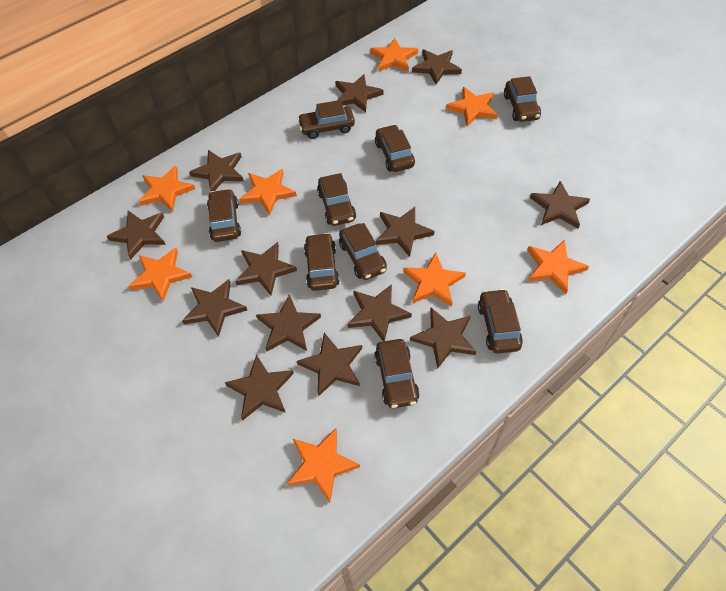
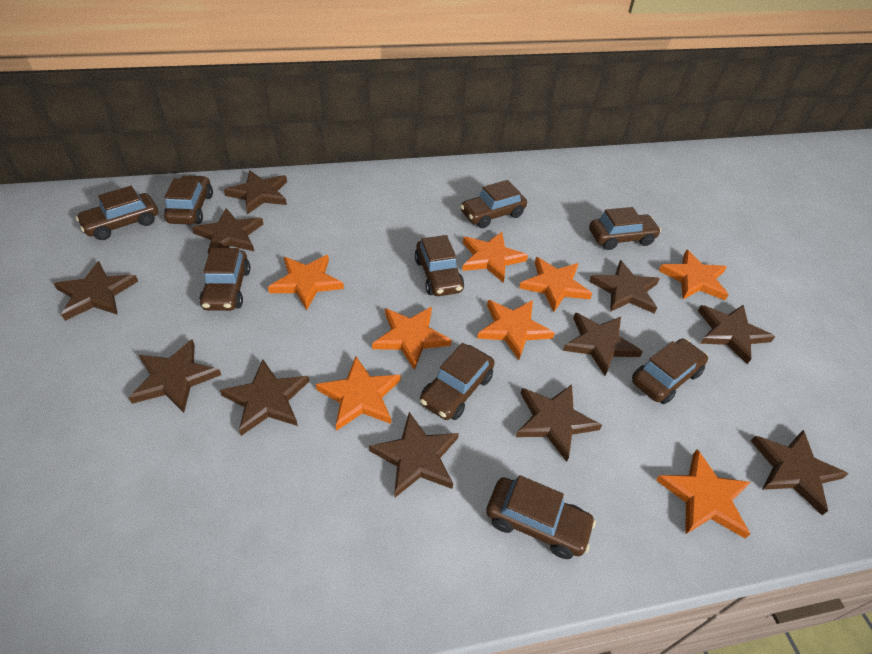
brown star: [106,211,166,260] [182,279,247,337] [189,150,244,191] [225,354,294,421] [235,242,297,295] [256,294,321,352] [297,333,362,397] [335,74,384,112] [348,284,412,341] [376,207,434,257] [410,308,476,369] [412,49,462,85] [530,181,590,228] = 13 -> [54,261,138,321] [129,339,221,413] [192,209,263,255] [220,359,309,436] [224,170,287,214] [369,412,459,498] [516,385,602,462] [563,312,643,376] [589,260,660,313] [698,305,775,364] [751,430,848,515] = 11

